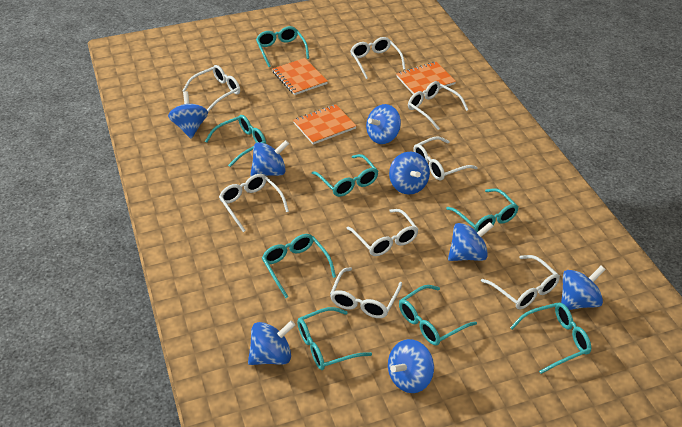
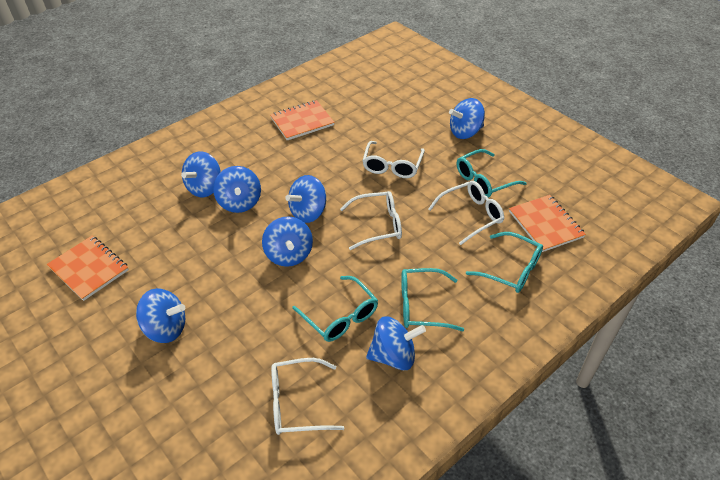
blue spinning top: [168,91,208,139] [248,320,295,365] [250,140,289,176] [366,104,401,144] [388,339,434,393] [389,152,430,194] [448,222,494,261] [561,266,606,310] = 8 -> [136,288,185,343] [181,151,221,197] [213,166,261,213] [262,216,313,267] [286,175,326,223] [366,316,426,370] [449,98,485,139] = 7
turquoise glasses: [205,115,266,167] [256,26,309,67] [262,234,336,298] [297,307,372,370] [312,154,378,197] [399,285,477,346] [446,188,518,232] [510,303,591,374] = 8 -> [292,276,378,342] [401,268,464,331] [457,149,527,198] [466,232,543,293] = 4
white glasses: [183,65,240,112] [219,174,289,232] [330,267,402,318] [346,209,418,256] [350,37,406,79] [408,81,469,130] [413,137,478,181] [481,255,560,309] = 8 -> [271,358,344,435] [340,191,402,250] [362,141,425,178] [428,181,504,245] = 4

